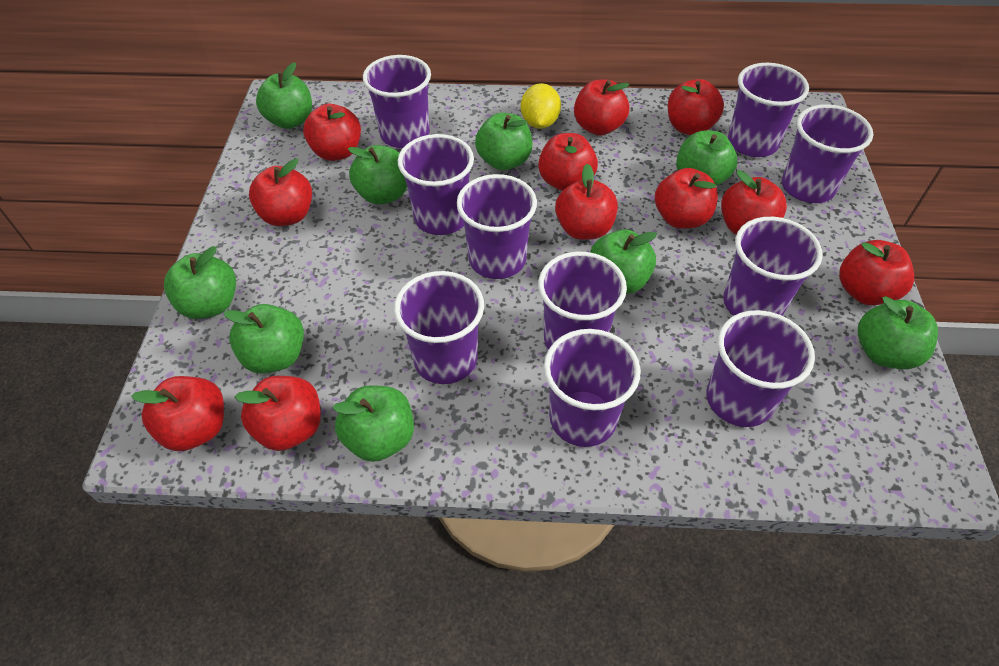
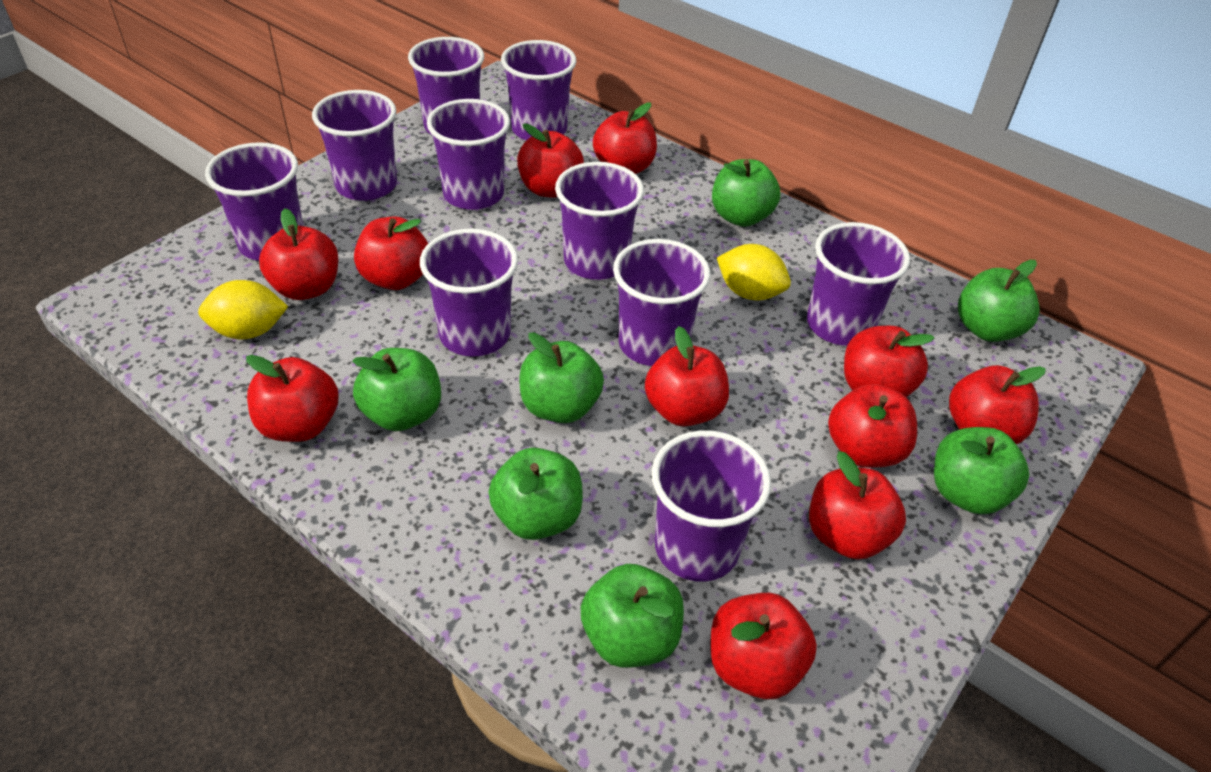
green apple: [164,246,236,319] [224,304,304,374] [256,62,312,129] [333,385,414,462] [348,145,407,205] [475,113,532,170] [590,229,657,294] [676,130,737,186] [858,296,938,369] = 9 -> [352,348,441,431] [488,448,583,540] [520,332,604,423] [581,564,684,668] [712,159,781,227] [934,427,1029,515] [958,260,1040,342] = 7
yellow lemon: [521,83,561,129] = 1 -> [198,280,288,339] [717,244,791,300] = 2

